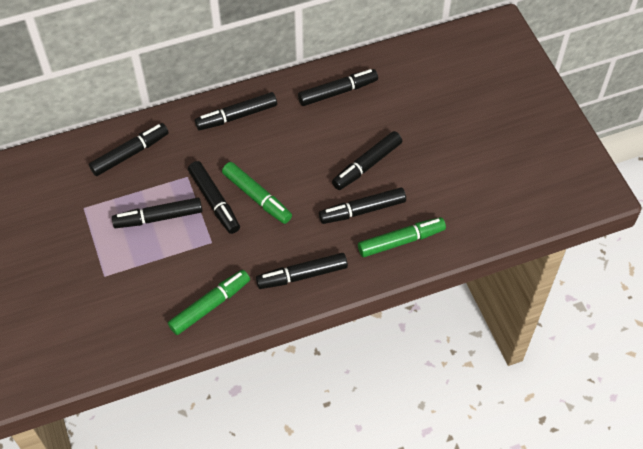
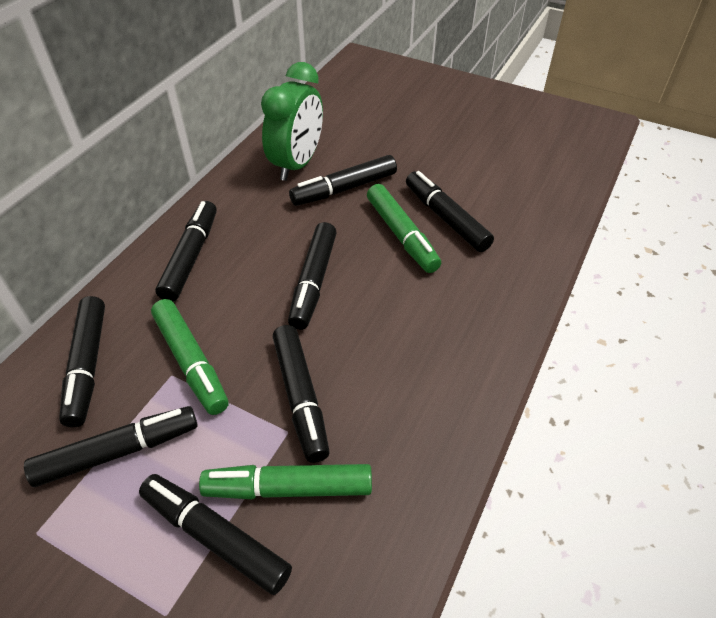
green clock: none = 0 -> [261,62,323,181] = 1

